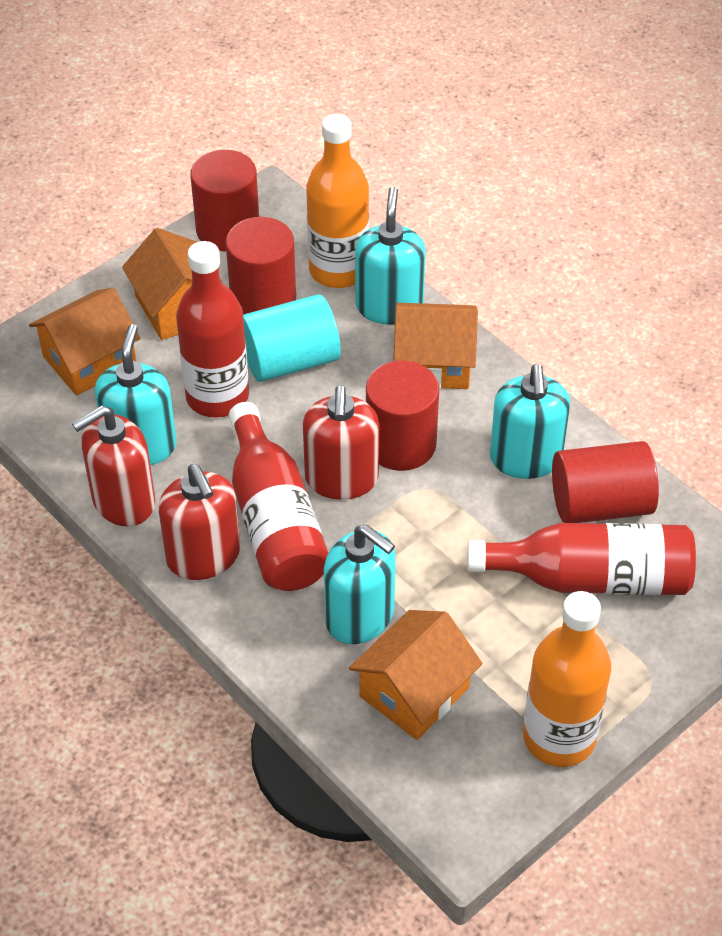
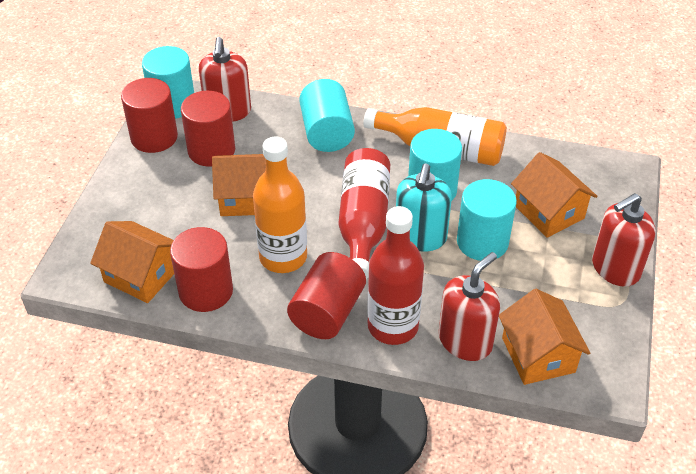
red bottle: [176,241,249,418] [229,402,328,591] [467,523,696,595] = 3 -> [339,148,390,279] [367,206,424,345] = 2
turquoise cylinder: [243,294,341,382] = 1 -> [142,46,194,119] [299,79,355,152] [408,129,462,200] [457,179,517,261] = 4
turquoise soap dispenser: [95,324,176,465] [324,524,396,644] [355,187,426,325] [490,364,570,479] = 4 -> [396,163,452,252] = 1

